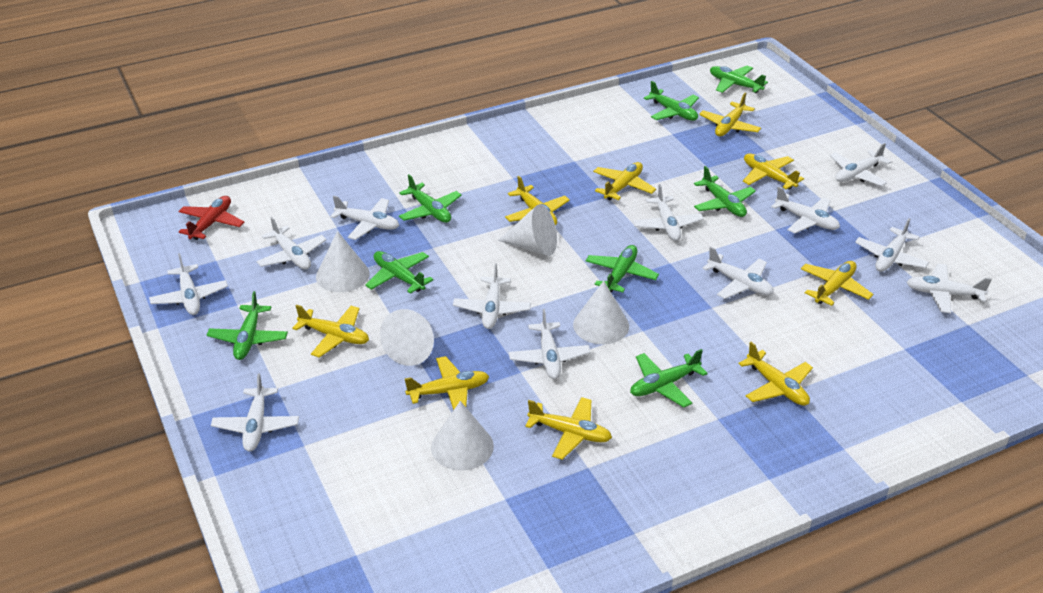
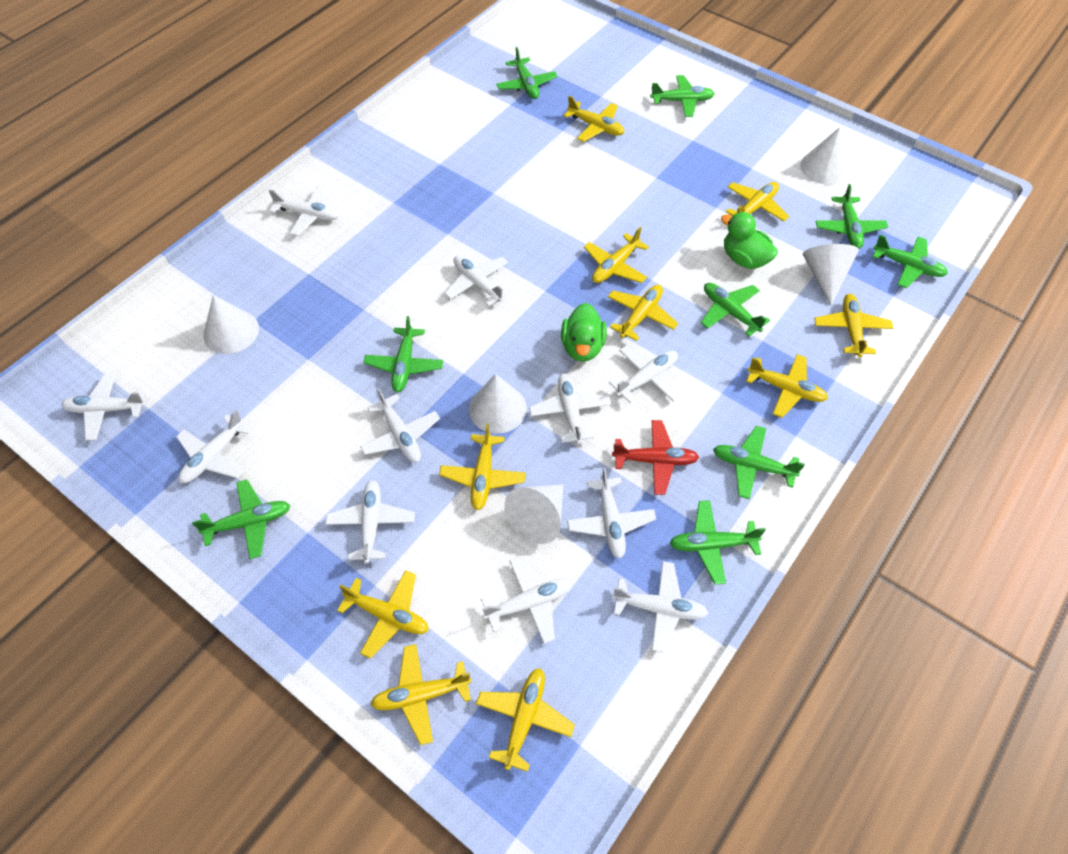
green duck: none = 0 -> [561,303,607,362] [721,212,778,269] = 2
green plane: [207,291,288,360] [365,251,434,294] [399,174,462,223] [586,245,659,293] [630,349,708,408] [644,81,699,121] [694,166,756,217] [710,66,768,93] = 8 -> [192,479,291,559] [363,316,443,392] [496,47,558,99] [650,75,715,117] [670,500,766,584] [701,283,770,336] [713,426,805,499] [816,184,888,249] [873,235,948,288] = 9
white plane: [149,253,228,315] [211,373,299,451] [256,217,327,269] [330,196,399,240] [453,263,531,329] [509,309,590,379] [632,184,704,241] [702,247,774,299] [771,186,840,233] [830,143,891,186] [855,218,929,272] [907,264,992,313] = 12 -> [61,371,146,441] [176,410,252,483] [268,185,339,236] [325,480,415,564] [360,389,440,462] [444,255,512,306] [481,556,573,644] [529,373,611,444] [567,468,656,558] [609,345,681,403] [612,561,708,653] = 11
yellow plane: [292,305,369,358] [405,356,489,410] [505,176,570,226] [525,397,612,460] [593,162,656,200] [699,92,761,136] [739,342,813,406] [743,153,804,189] [801,261,873,306] = 9 -> [337,570,429,659] [371,644,471,745] [439,423,526,510] [476,668,575,772] [563,96,624,142] [584,227,649,283] [608,285,678,341] [726,182,789,221] [746,354,828,418] [814,294,893,357] = 10

